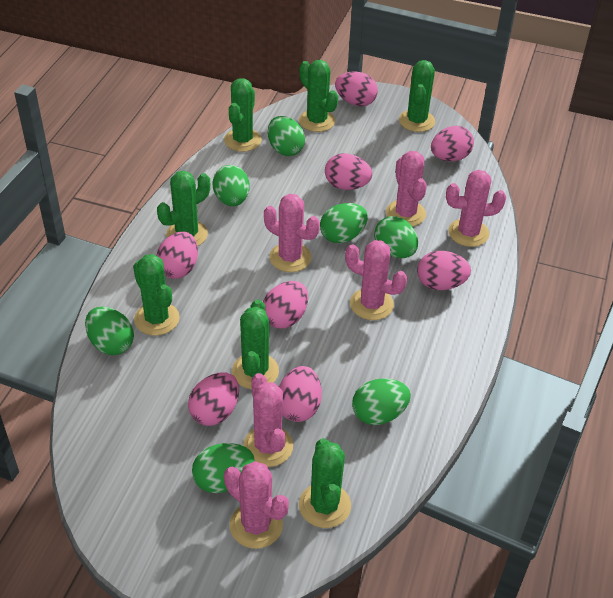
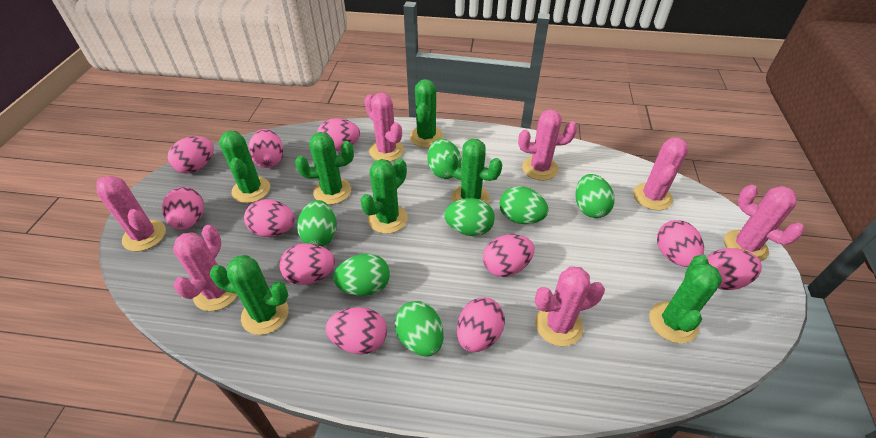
pink cactus: [224,461,289,549] [243,373,293,467] [264,194,320,272] [345,240,407,320] [386,151,427,227] [446,170,506,247] = 6 -> [96,176,166,251] [173,225,237,311] [364,92,404,161] [518,109,577,180] [535,266,605,346] [633,138,688,210] [724,185,804,261] = 7
pink egg: [156,231,198,279] [188,372,239,426] [263,281,308,329] [279,366,322,422] [325,153,372,190] [335,71,378,107] [417,251,471,290] [431,126,474,161] = 8 -> [162,187,204,230] [168,136,214,173] [244,199,295,237] [248,129,284,168] [279,243,335,285] [317,118,360,151] [326,307,387,354] [457,297,505,352] [483,234,534,277] [657,220,704,267] [707,248,762,290] = 11

